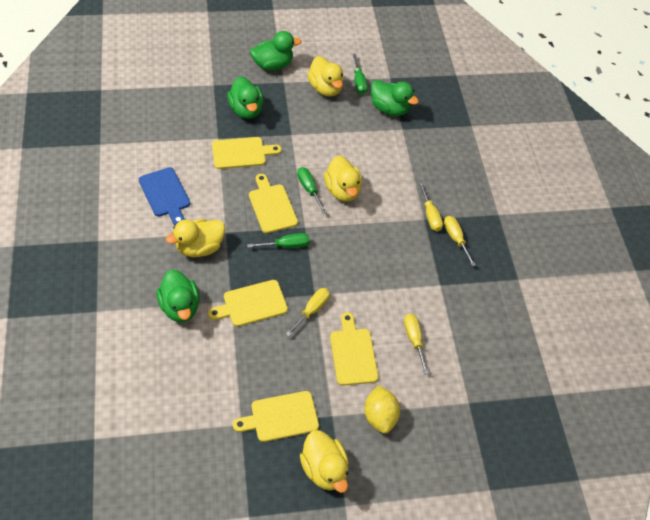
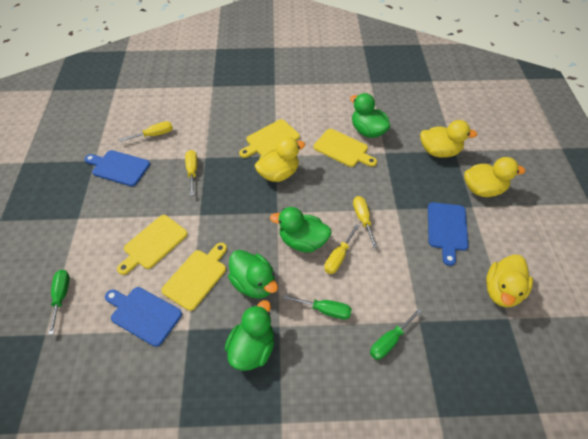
blue cutting board: [139,167,190,225] = 1 -> [84,150,150,186] [105,287,182,347] [428,202,469,266] = 3
yellow cutting board: [208,280,288,327] [212,137,281,169] [233,391,319,442] [249,174,298,233] [330,312,378,386] = 5 -> [117,215,188,275] [161,243,227,311] [239,119,300,158] [314,129,377,167] = 4
yellow lemon: [364,385,400,434] = 1 -> none = 0

